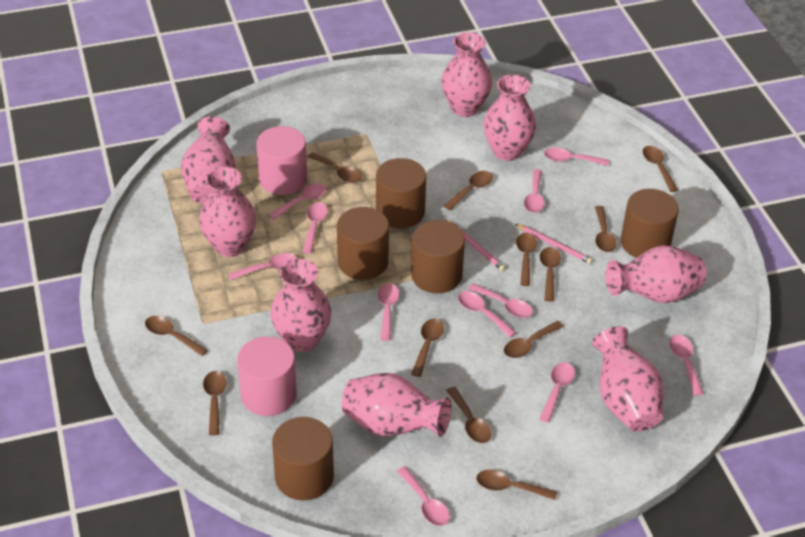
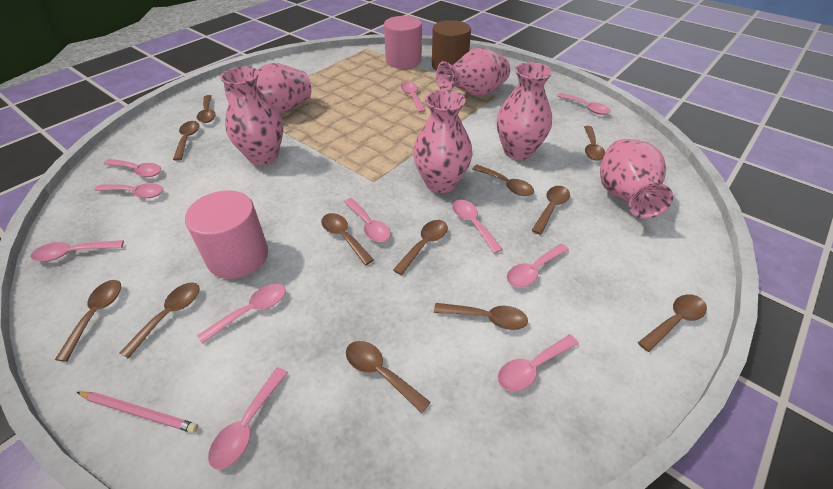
brown cylinder: [272,417,334,501] [337,207,389,280] [376,158,426,229] [411,220,465,293] [621,189,679,258] = 5 -> [432,20,471,71] = 1
pink pencil: [445,219,505,271] [516,224,593,264] = 2 -> [77,391,198,433] = 1
pink vase: [181,116,236,204] [199,167,256,257] [271,259,331,352] [342,373,452,437] [441,32,492,117] [483,74,536,161] [592,326,663,432] [605,245,706,303] = 8 -> [220,66,283,165] [224,63,311,113] [413,90,473,193] [436,48,510,96] [497,62,553,160] [600,139,673,219] = 6

